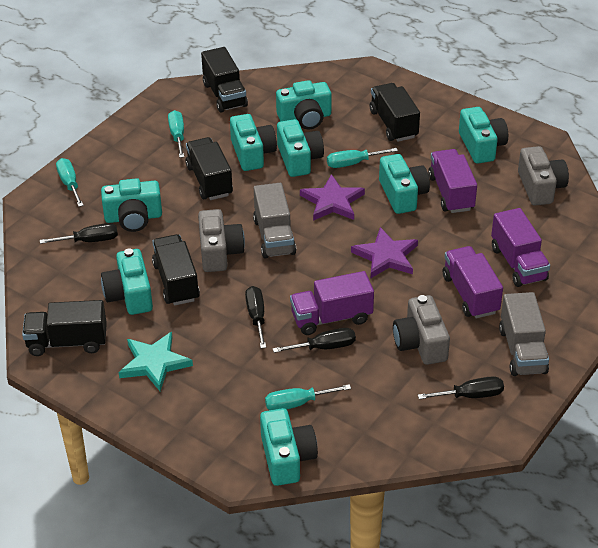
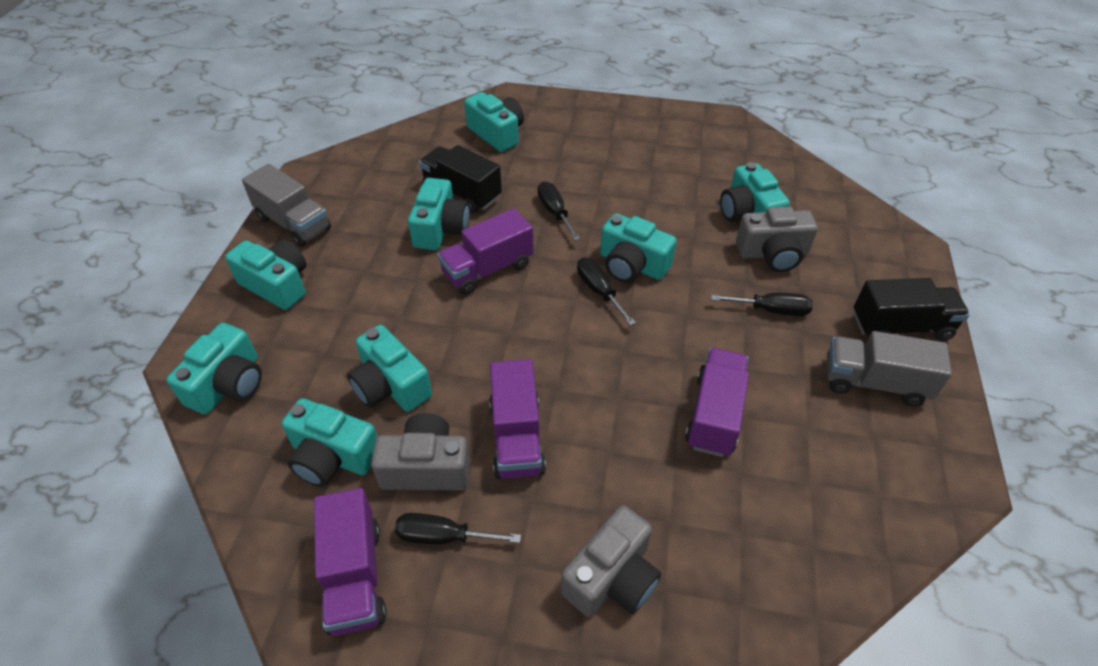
black truck: [22,300,107,356] [152,234,200,306] [185,137,233,200] [201,47,248,112] [370,83,420,142] = 5 -> [419,145,502,213] [854,278,970,341] = 2
purple star: [300,174,365,221] [351,227,418,278] = 2 -> none = 0
turquoise screwdriver: [56,158,84,207] [168,110,184,158] [265,384,351,410] [327,148,398,168] = 4 -> none = 0
turquoise star: [119,332,193,391] = 1 -> none = 0

